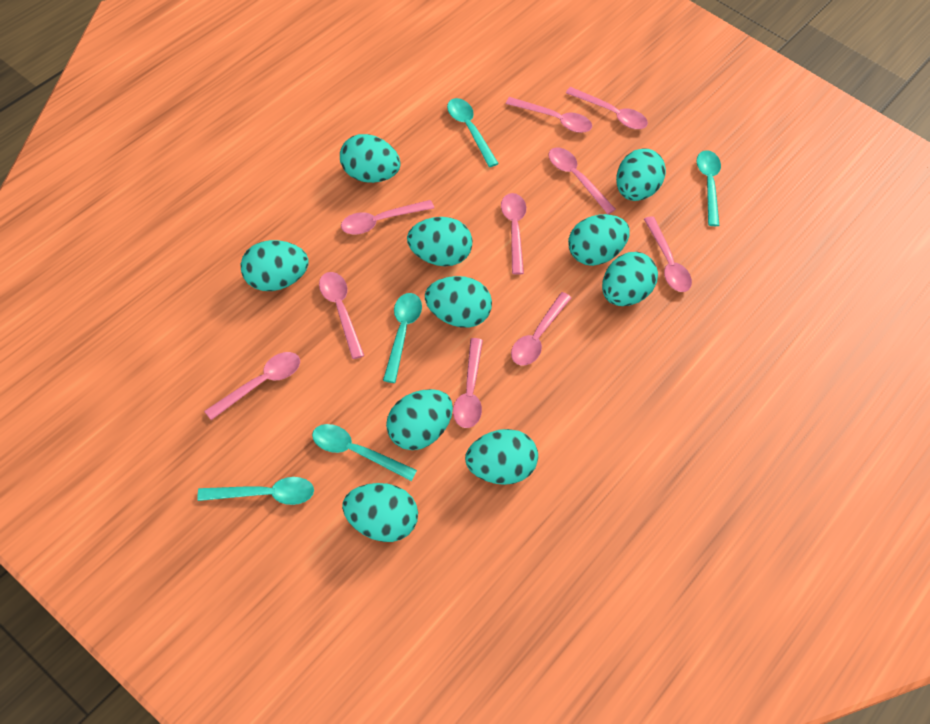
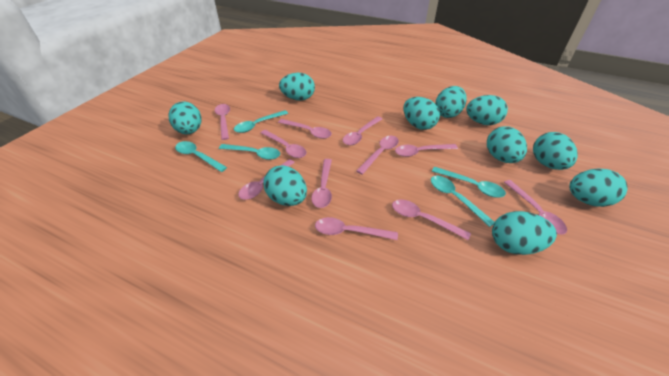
pink spoon: [204,352,300,420] [319,272,364,359] [341,200,434,234] [453,338,483,428] [501,193,526,275] [506,97,592,133] [511,292,571,365] [548,147,616,214] [566,87,648,129] [644,216,692,292] = 10 -> [215,104,230,140] [238,159,295,199] [260,130,307,158] [278,119,332,139] [311,159,332,208] [315,217,398,240] [343,116,382,145] [356,136,399,175] [392,199,471,240] [395,144,458,157] [504,180,567,235] = 11

